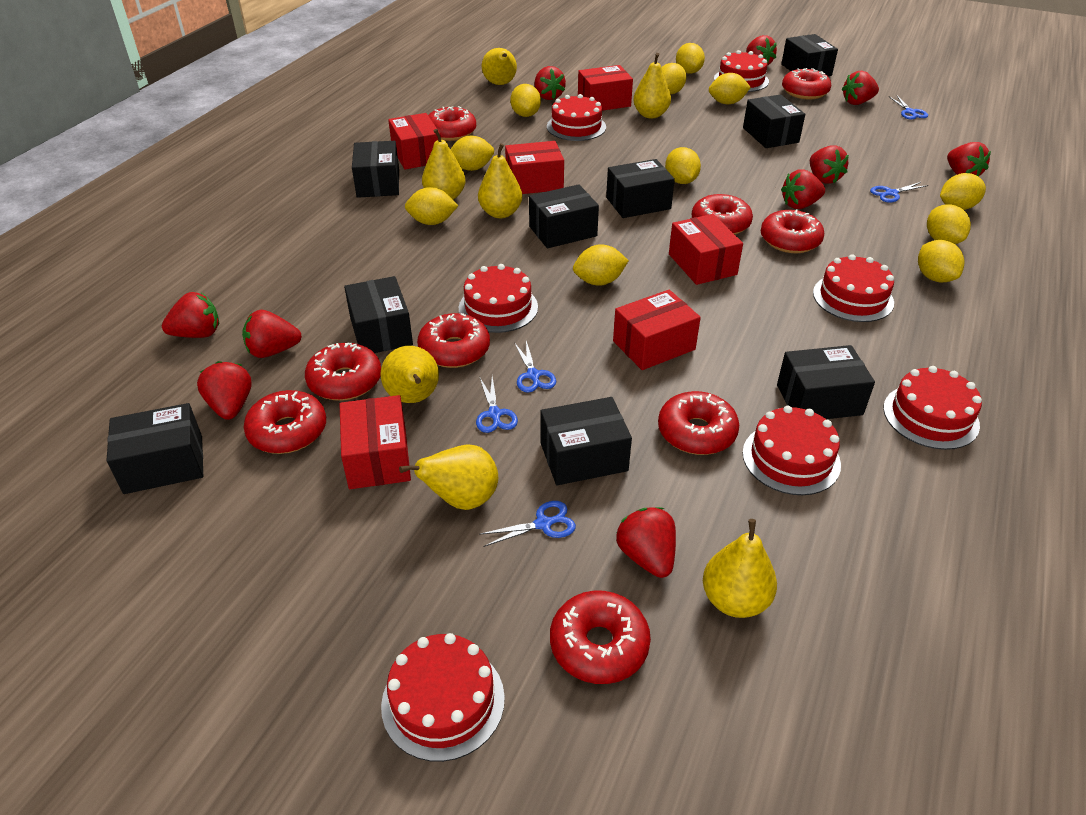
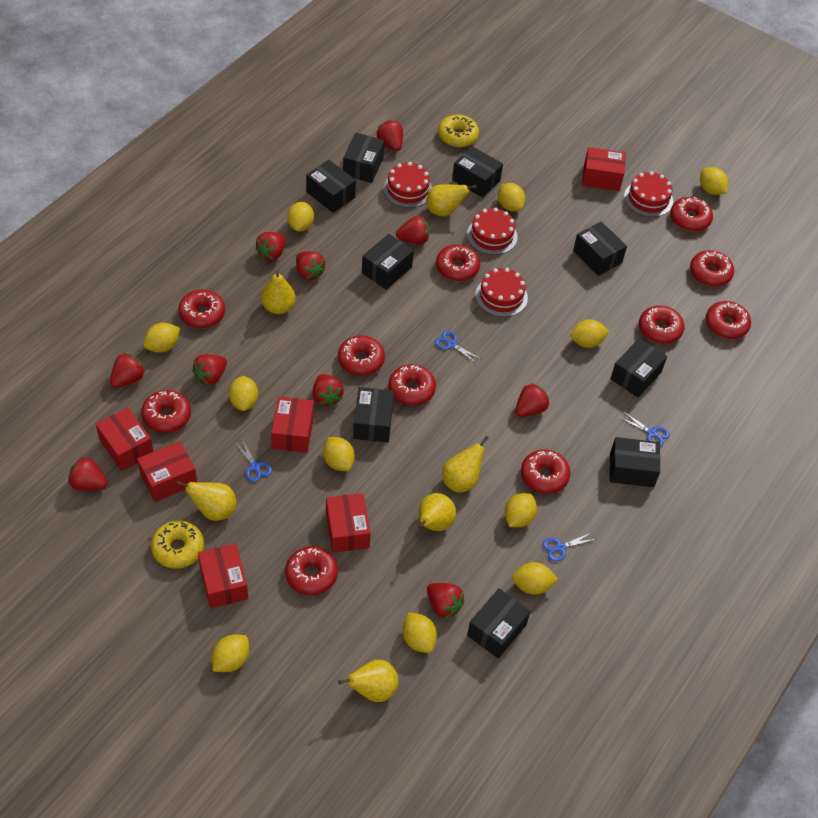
blue scissors: [476,377,518,433] [479,501,576,547] [514,341,556,393] [870,182,928,203] [889,95,928,120] = 5 -> [235,439,272,482] [435,331,481,364] [542,533,596,562] [621,412,670,447] = 4
red cake: [381,633,505,762] [459,264,538,333] [547,94,606,141] [714,50,769,92] [743,406,841,495] [813,254,894,322] [883,366,982,450] = 7 -> [383,162,432,208] [467,208,518,255] [475,268,528,317] [624,171,673,217] = 4
red donut: [244,390,326,454] [305,343,381,401] [417,313,490,368] [428,106,476,141] [550,591,651,684] [658,391,739,455] [691,194,753,235] [761,210,824,253] [782,68,831,99] = 9 -> [141,390,191,433] [178,289,225,328] [285,546,338,595] [338,335,385,376] [388,364,436,406] [436,244,480,281] [521,450,571,494] [639,305,684,344] [670,197,713,232] [690,250,734,287] [706,301,751,339] = 11
yellow donut: none = 0 -> [151,520,204,569] [438,115,479,147] = 2
yellow pear: [380,346,439,403] [399,444,498,510] [422,129,466,200] [478,143,522,218] [482,48,517,85] [633,53,671,118] [703,519,777,618] = 7 -> [176,481,237,521] [261,270,296,314] [338,660,399,702] [418,493,456,531] [426,184,477,216] [442,436,489,493] = 6

